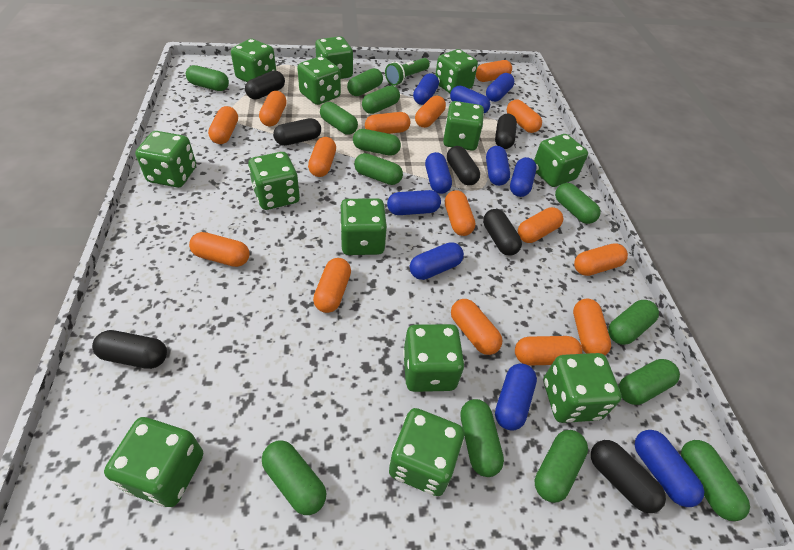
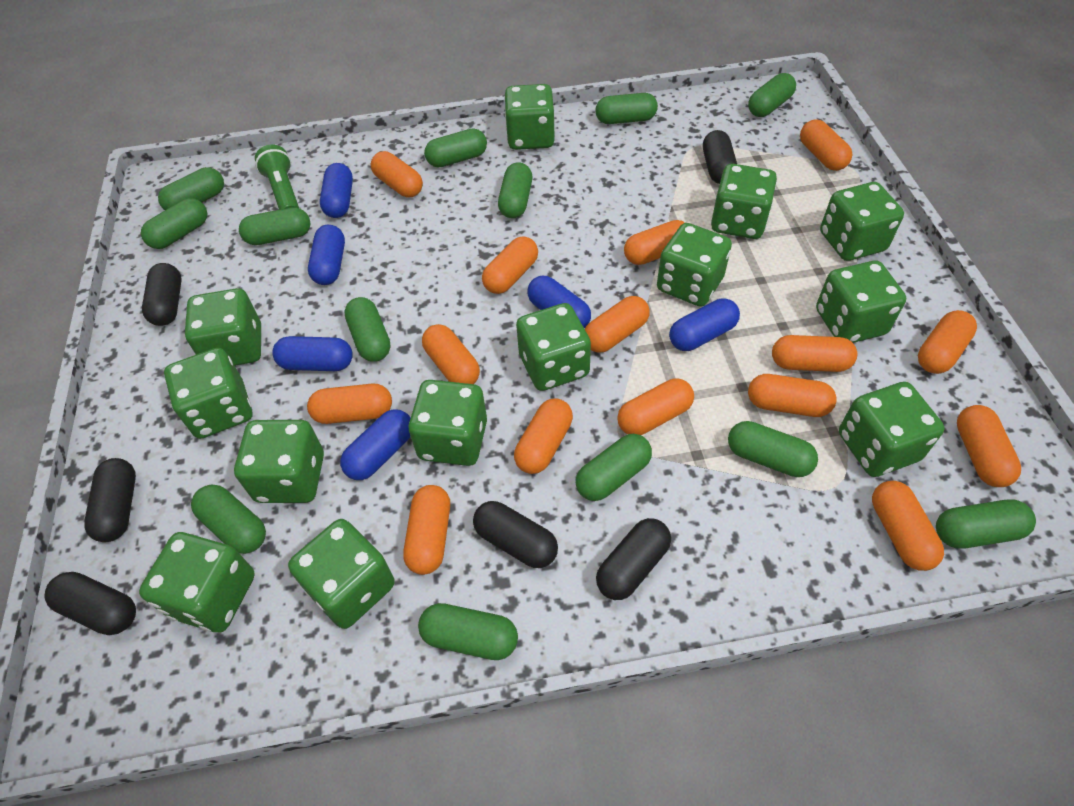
black capsule: [92,330,167,369] [245,70,285,100] [273,118,321,146] [447,146,480,186] [483,209,522,256] [495,114,517,149] [591,440,666,513] = 7 -> [44,572,136,635] [85,458,136,542] [142,263,182,326] [473,501,558,568] [596,518,671,600] [703,130,737,184] = 6
blue capsule: [387,190,441,215] [410,242,464,280] [413,73,439,105] [425,152,452,194] [450,85,490,113] [486,73,514,102] [486,146,510,186] [495,363,537,431] [510,157,536,197] [635,430,704,507] = 10 -> [272,336,353,371] [308,225,345,285] [320,163,353,218] [340,409,411,480] [527,276,591,328] [669,298,740,351] = 6

